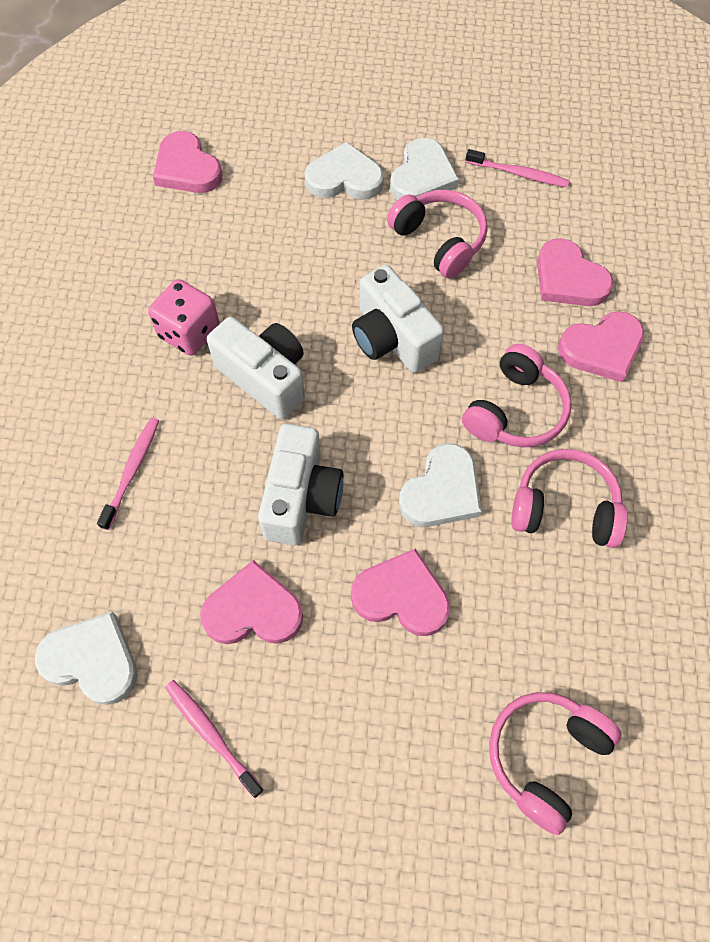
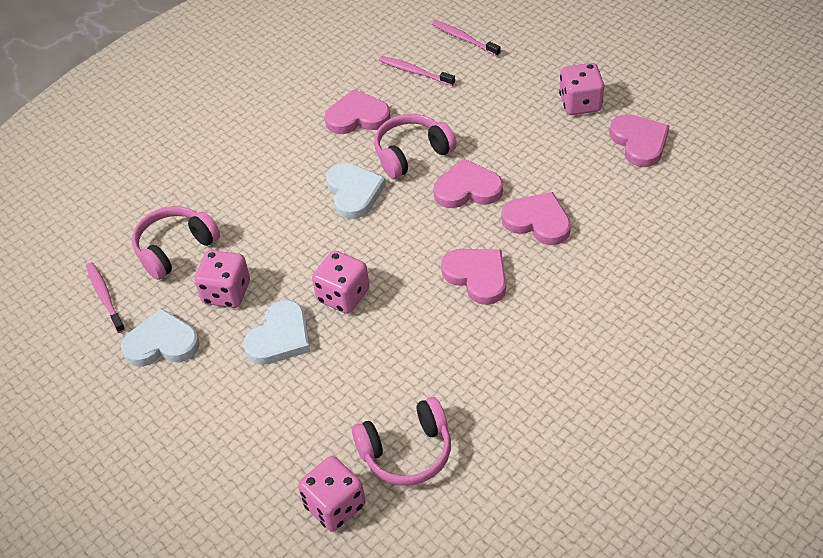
pink dice: [148,279,220,356] = 1 -> [195,250,250,308] [298,456,366,531] [312,250,369,314] [559,63,604,115] = 4
pink headphones: [387,190,488,278] [462,344,572,448] [489,692,621,835] [511,449,628,548] = 4 -> [132,206,220,280] [352,397,451,486] [374,114,457,179] = 3
white camera: [207,317,305,419] [258,424,343,546] [352,265,444,373] = 3 -> none = 0
white heart: [35,612,137,705] [305,142,384,200] [390,138,459,200] [399,443,482,527] = 4 -> [121,308,200,367] [243,300,310,365] [326,163,386,219] = 3

